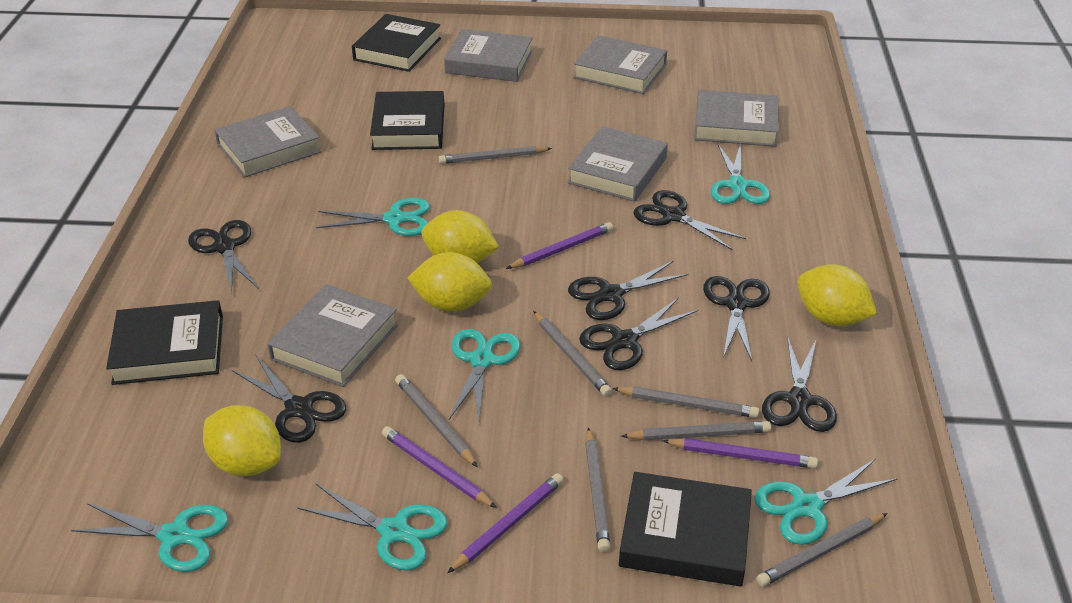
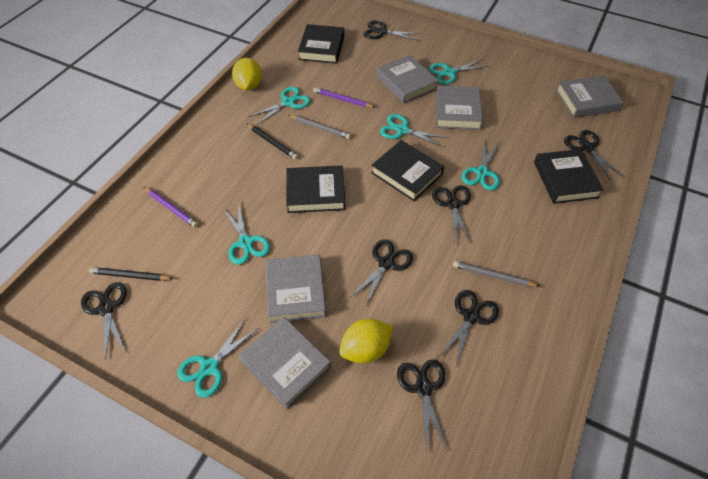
black pencil: none = 0 -> [89,267,174,281] [247,124,298,160] = 2
grey book: [214,106,322,178] [267,284,399,387] [444,29,533,82] [568,126,668,202] [573,35,667,94] [694,90,779,147] = 6 -> [238,317,331,410] [266,254,326,323] [377,55,438,103] [436,85,483,130] [556,75,624,118] = 5
grey pencil: [395,374,478,467] [439,146,552,164] [533,311,612,397] [585,427,610,552] [612,387,759,418] [621,421,771,441] [756,513,888,587] = 7 -> [288,115,351,139] [453,261,540,287] = 2
purple pencil: [382,426,497,508] [447,473,563,573] [506,222,613,269] [662,438,818,469] = 4 -> [144,187,198,228] [313,87,376,108] = 2
yellow lemon: [203,405,281,476] [407,252,492,311] [422,210,499,263] [798,264,877,326] = 4 -> [232,58,262,90] [339,319,393,363] = 2

